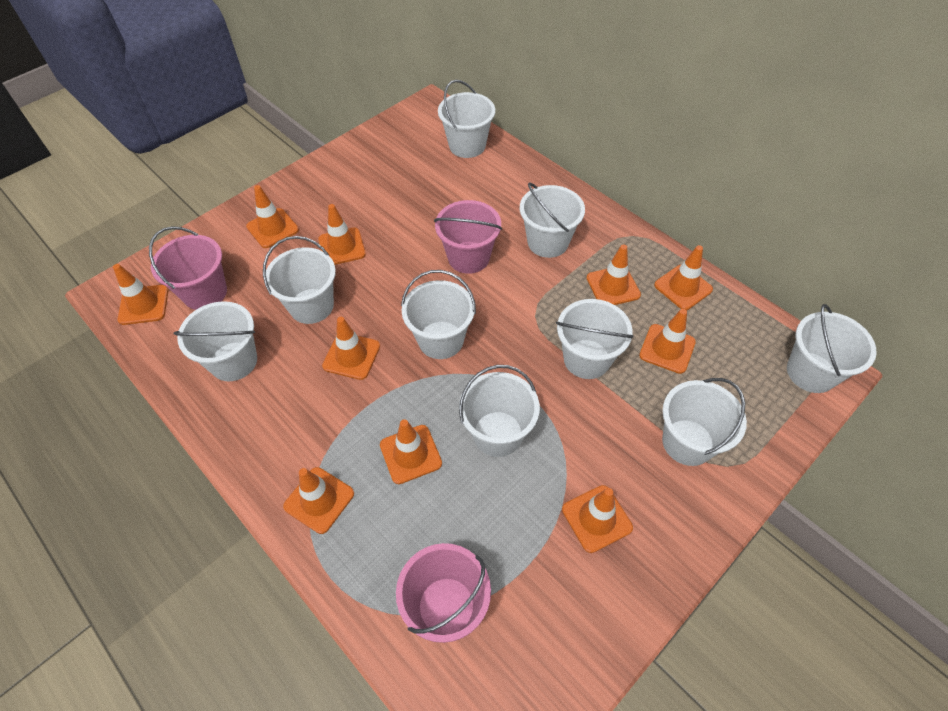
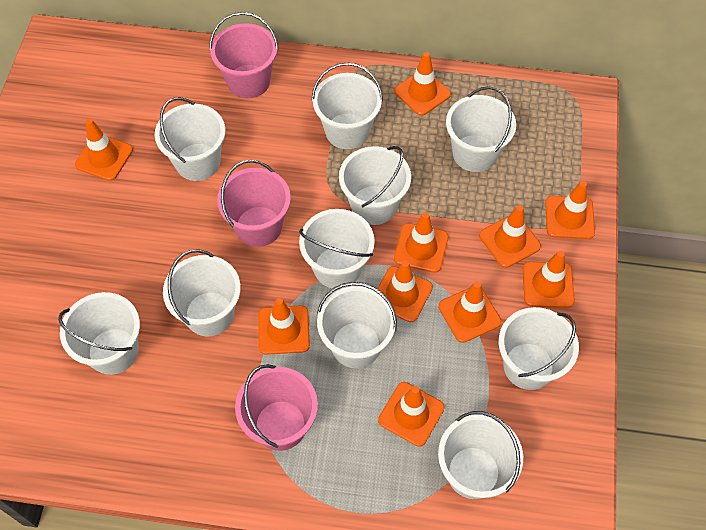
white bucket: [173,301,257,381] [263,236,336,324] [401,270,476,359] [438,80,495,158] [459,365,540,457] [520,183,585,258] [556,299,633,379] [662,378,747,466] [787,304,877,393] = 9 -> [58,292,140,375] [155,97,225,181] [163,249,241,336] [299,209,375,289] [311,62,383,149] [317,282,397,368] [339,146,411,225] [438,411,523,499] [446,86,516,172] [499,307,579,390] = 10

